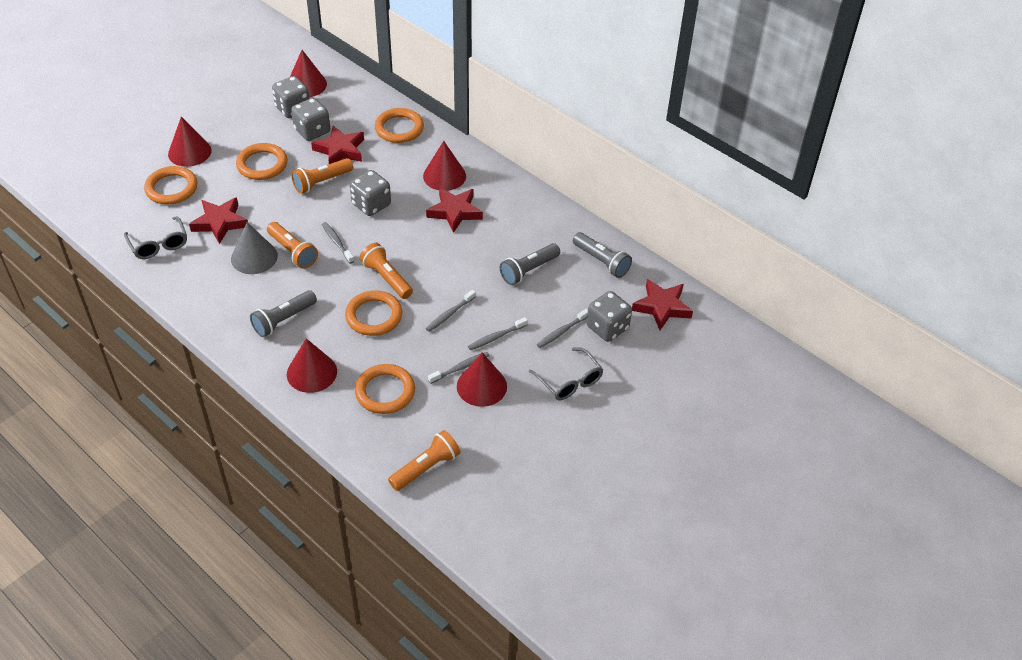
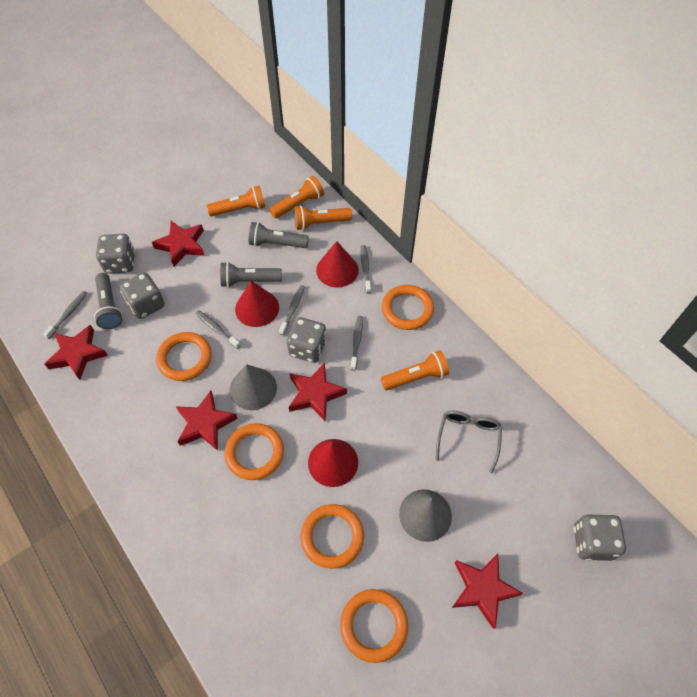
grey cone: [231,222,278,274] = 1 -> [230,364,277,410] [399,489,452,542] = 2
grey glasses: [124,216,187,259] [529,348,603,400] = 2 -> [436,411,502,474] = 1
red cone: [168,117,211,167] [287,338,337,393] [290,50,327,97] [423,141,466,191] [457,352,507,407] = 5 -> [235,281,279,327] [308,439,358,487] [316,241,359,288] = 3
red star: [189,197,248,244] [311,126,364,164] [426,188,483,233] [632,279,693,330] = 4 -> [44,325,108,380] [152,221,205,267] [175,391,238,451] [289,363,347,421] [452,554,523,629] = 5

